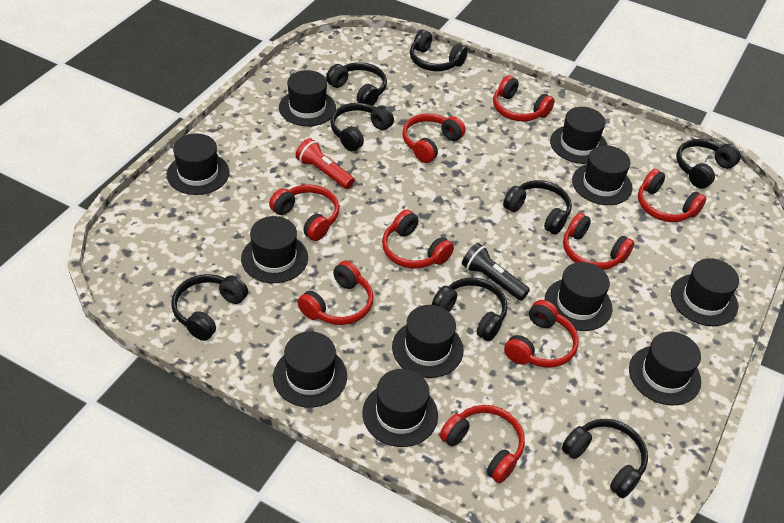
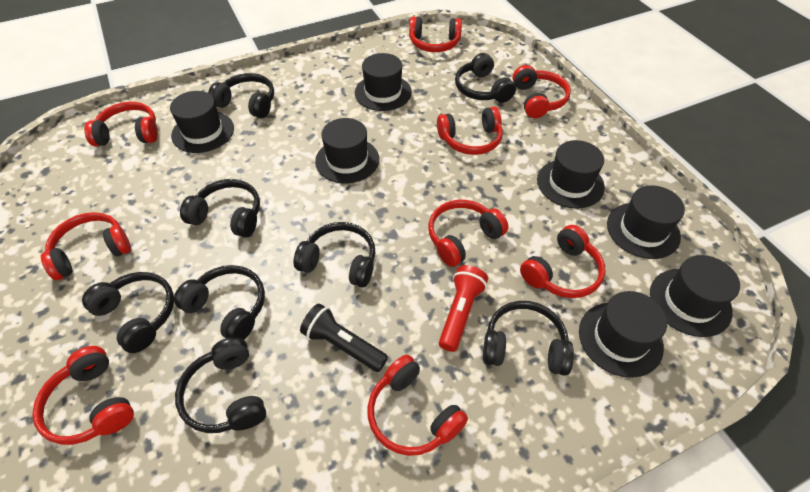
black hat: [167,133,229,195] [241,216,308,283] [273,332,347,408] [279,70,336,126] [363,369,438,447] [392,305,463,378] [545,262,612,331] [550,107,608,164] [572,145,632,205] [629,332,701,406] [671,258,739,326] = 11 -> [170,91,234,153] [315,118,379,183] [355,53,412,111] [537,140,605,209] [579,291,667,378] [607,185,685,259] [650,255,740,337] = 7

